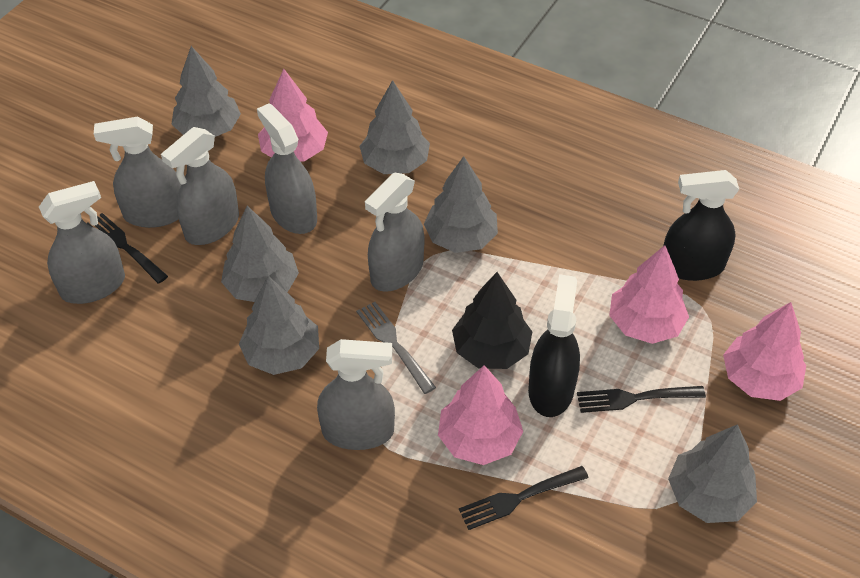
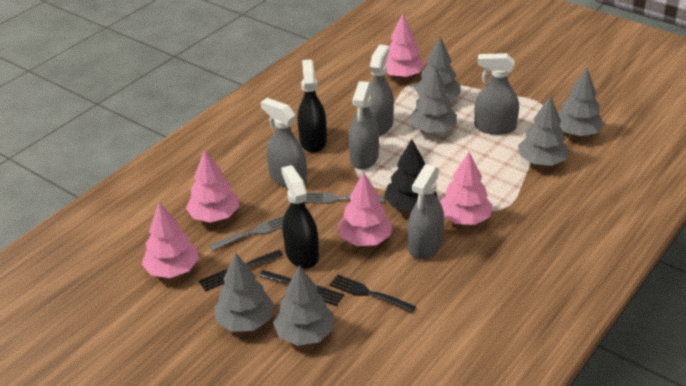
grey fork: [356,302,436,394] = 1 -> [209,215,284,251] [304,192,384,204] = 2
grey spray bottle: [39,181,125,304] [94,116,181,228] [161,127,239,245] [257,103,317,234] [317,339,395,450] [365,173,424,292] = 6 -> [260,98,307,188] [349,81,379,170] [369,44,394,136] [408,164,444,259] [474,53,519,135] = 5
pink tree: [258,69,328,162] [438,365,523,465] [609,245,689,344] [723,302,806,401] = 4 -> [142,202,199,278] [186,150,240,223] [337,172,392,246] [385,14,425,78] [440,152,493,225] = 5

